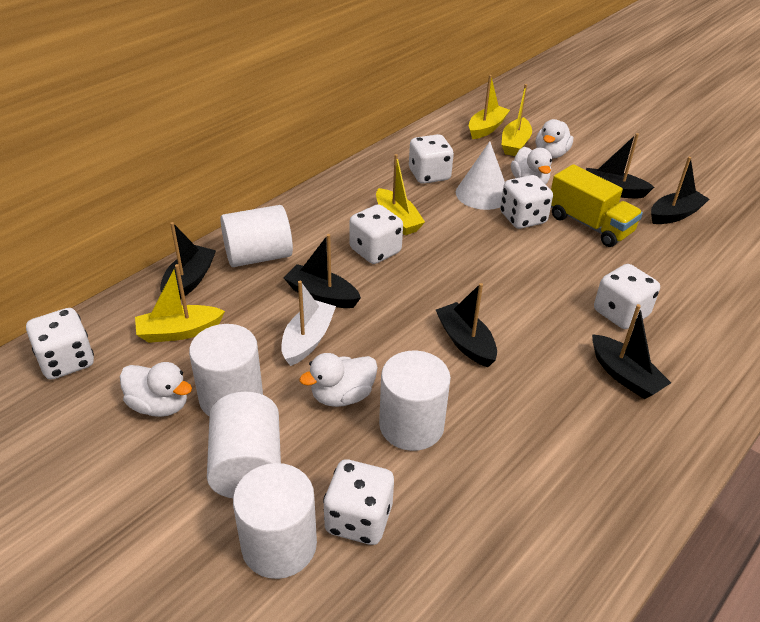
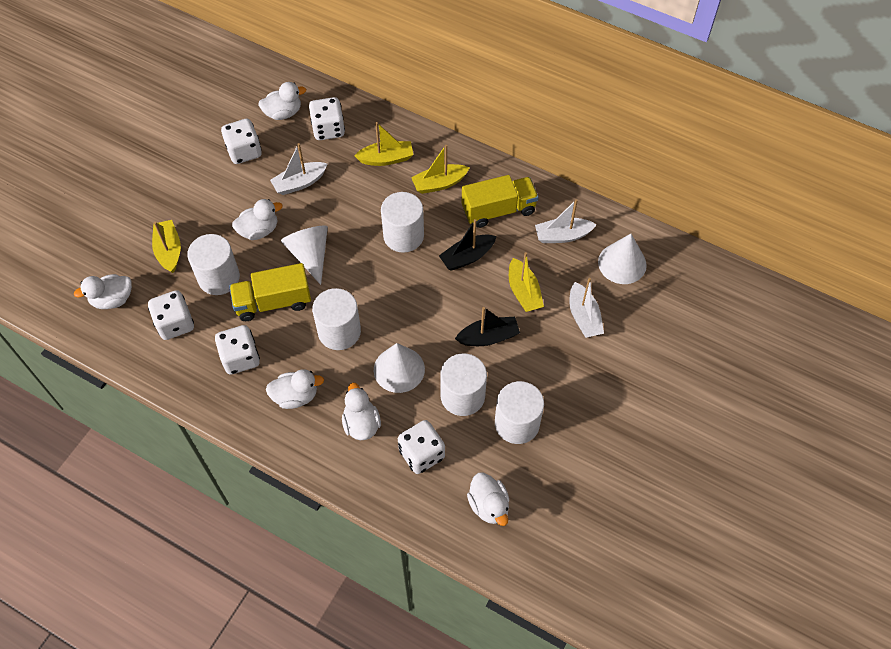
black boat: [160,222,216,299] [283,234,361,308] [436,283,497,367] [586,133,654,198] [592,304,671,399] [651,157,709,224] = 6 -> [439,219,497,271] [455,307,520,346] = 2
white boat: [281,281,336,366] = 1 -> [270,143,327,195] [535,199,597,243] [569,278,604,338] = 3
white cone: [456,141,505,210] = 1 -> [281,226,328,285] [374,343,425,393] [598,234,647,284] = 3
white dice: [26,308,94,380] [323,459,394,545] [350,204,403,264] [409,134,454,184] [500,175,553,229] [594,264,660,329] = 6 -> [148,290,194,340] [215,325,260,374] [221,119,262,164] [309,97,345,140] [398,420,445,474] = 5
white duck: [120,362,192,417] [299,353,378,407] [511,147,552,184] [536,119,573,158] = 4 -> [74,274,132,309] [232,199,283,240] [258,82,306,120] [266,369,324,409] [342,383,381,440] [467,472,509,526] = 6
yellow truck: [551,164,643,247] = 1 -> [229,263,311,321] [462,175,538,228] = 2

